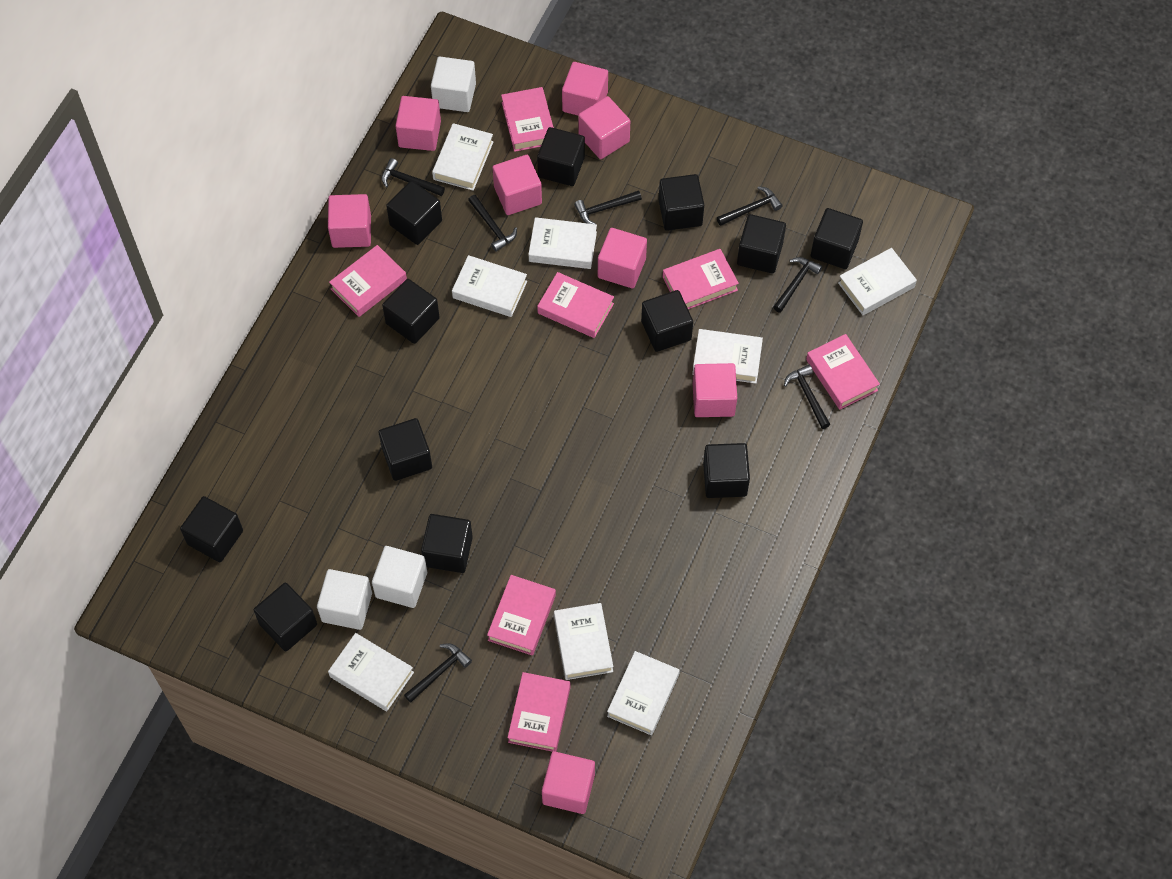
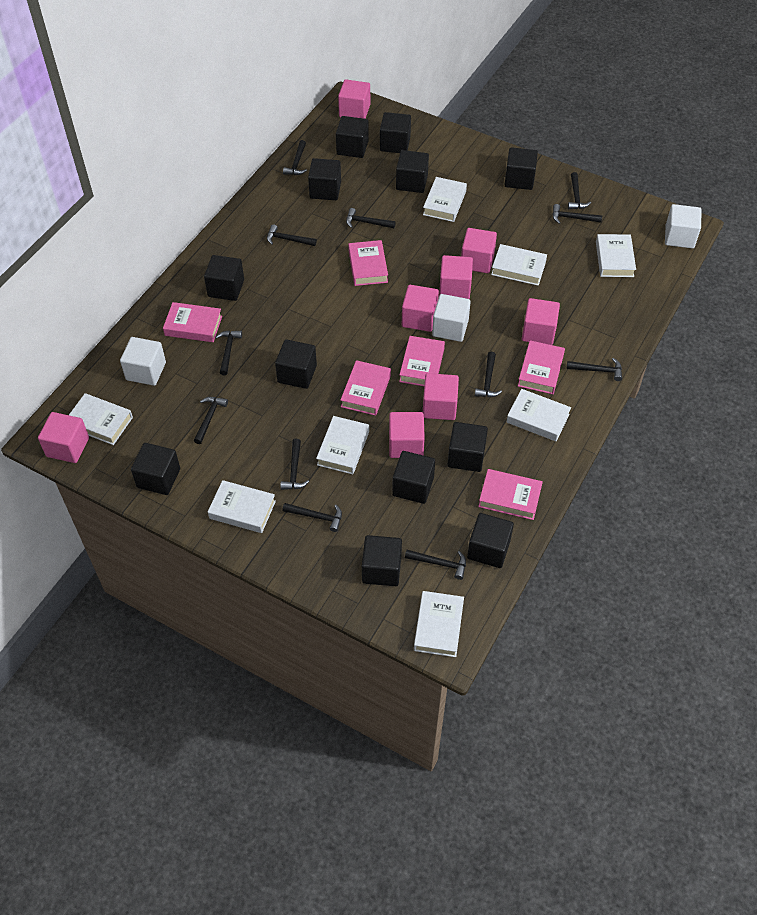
black hammer: [382,158,445,196] [404,643,472,703] [468,195,517,252] [574,190,642,224] [717,186,783,226] [773,257,822,313] [784,365,830,429] = 7 -> [194,397,228,444] [216,331,242,375] [267,224,317,246] [280,439,309,490] [283,140,307,175] [283,503,342,532] [346,208,396,228] [405,550,466,580] [475,352,502,397] [553,204,602,224] [567,358,622,381] [568,172,591,209] = 12
pink book: [329,245,407,317] [487,575,556,655] [501,87,554,152] [507,672,571,752] [537,272,614,338] [663,249,739,309] [806,334,880,410] = 7 -> [163,302,222,342] [341,360,391,416] [348,240,388,286] [399,336,445,386] [478,469,543,520] [518,340,565,394] = 6

